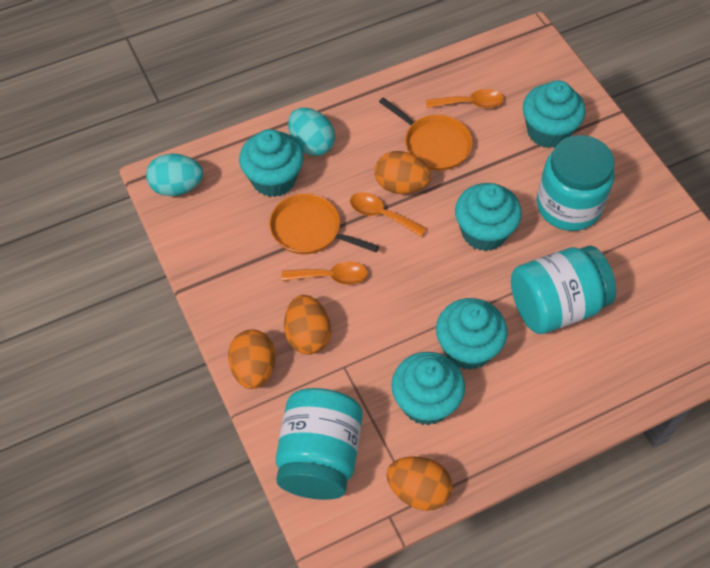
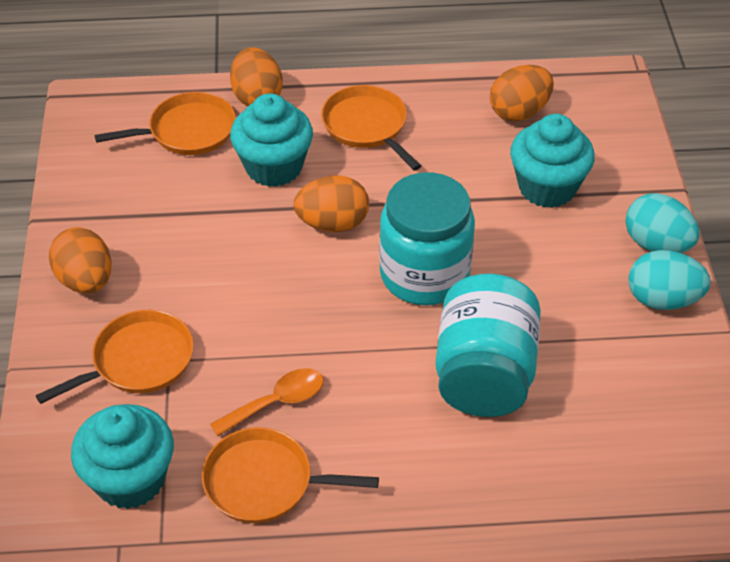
orange pan: [269,193,379,254] [379,97,473,171] = 2 -> [36,310,194,404] [95,92,236,155] [201,427,379,523] [321,85,421,171] = 4
orange spoon: [281,261,368,285] [350,192,427,237] [426,89,504,108] = 3 -> [210,368,324,436] = 1
turquoise cupcake: [239,129,304,197] [391,352,465,425] [436,298,507,370] [455,183,522,251] [523,80,586,148] = 5 -> [71,404,174,509] [230,93,313,187] [510,114,595,208] = 3
turquoise jar: [276,388,363,500] [511,246,616,334] [537,135,614,231] = 3 -> [379,172,475,305] [435,274,541,417] = 2

